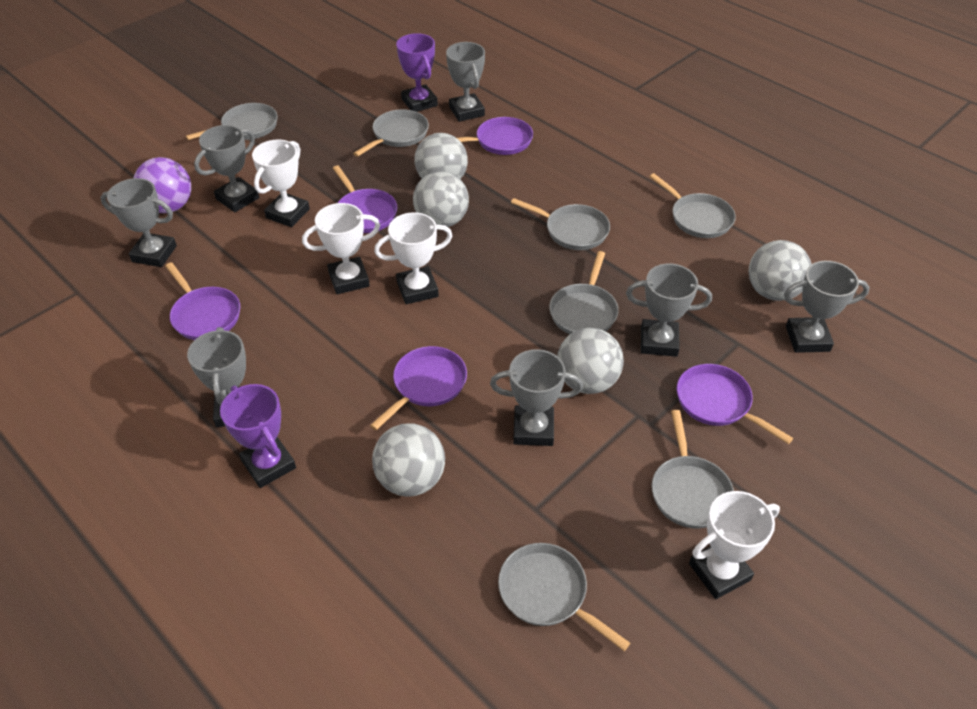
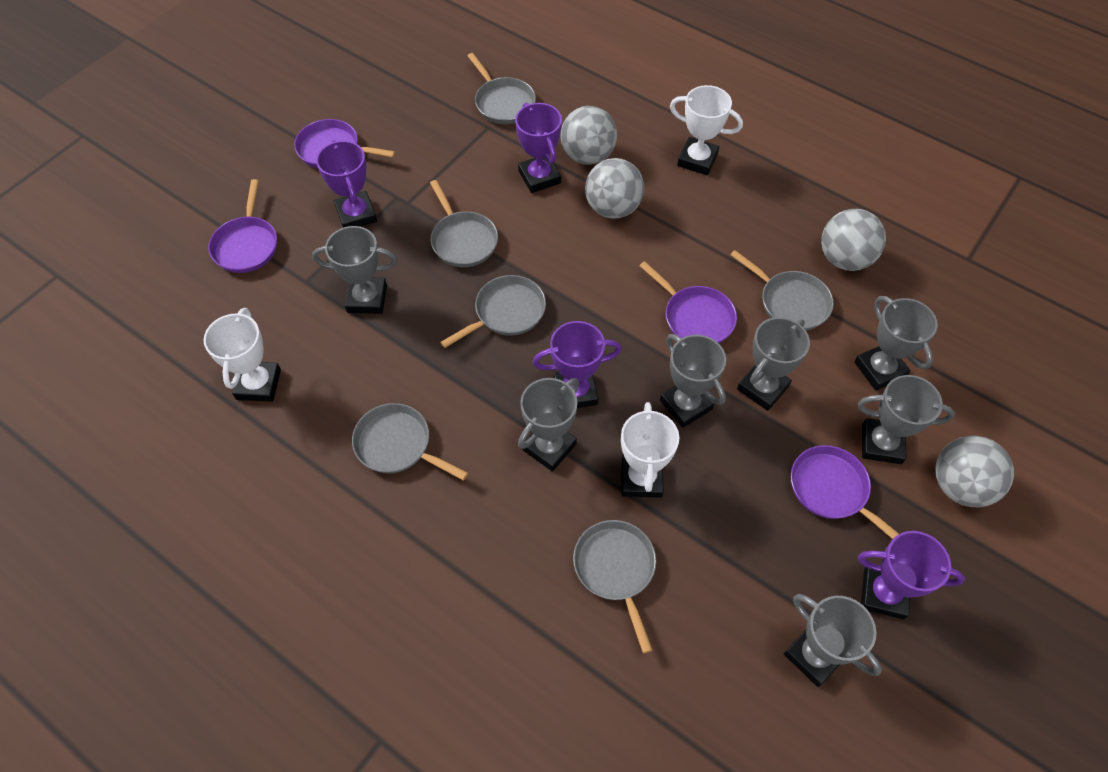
grey ball: [372,423,445,497] [413,171,469,227] [414,133,468,179] [557,328,624,394] [749,240,812,301] = 5 -> [560,106,617,165] [585,158,644,219] [821,209,886,271] [935,436,1014,507] = 4
grey pan: [186,103,278,140] [353,109,429,157] [498,543,630,651] [511,198,610,250] [549,251,619,334] [649,173,736,238] [652,410,734,529] = 7 -> [352,403,468,480] [430,180,498,267] [440,275,546,348] [467,53,536,124] [573,520,656,653] [730,250,834,331] = 6
purple ball: [134,157,191,213] = 1 -> none = 0
purple pan: [165,262,240,340] [333,165,397,233] [370,346,467,430] [457,117,533,155] [677,364,793,444] = 5 -> [208,179,277,273] [294,119,395,168] [640,261,737,343] [791,445,899,539] = 4
purple trophy: [220,384,296,488] [396,33,438,112] = 2 -> [316,140,377,228] [515,103,562,193] [532,321,621,408] [858,531,965,619] = 4
white trophy: [252,139,310,227] [302,203,380,294] [374,212,452,304] [689,491,780,599] = 4 -> [204,308,281,402] [621,402,679,498] [670,85,743,175] = 3

